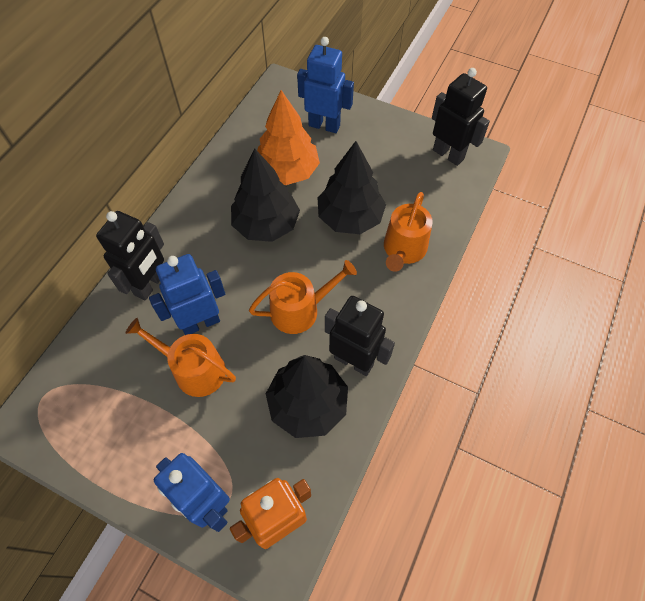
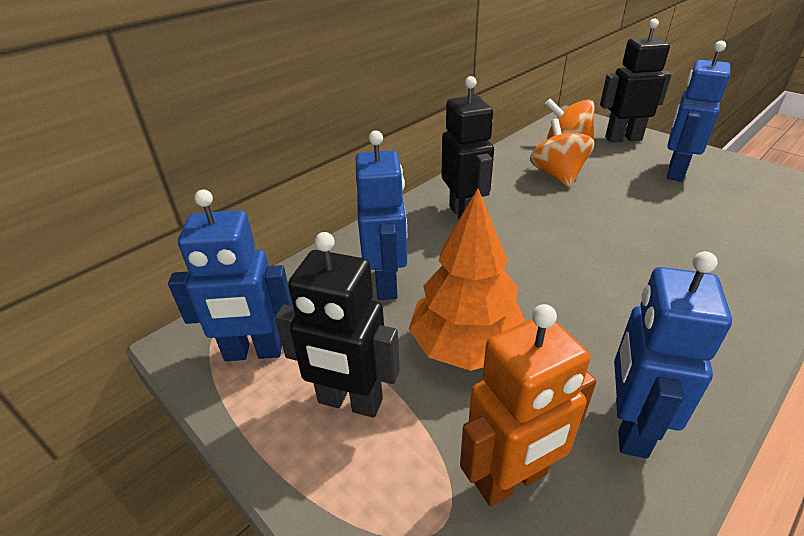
black tree: [231,149,300,242] [266,355,348,438] [317,141,386,234] = 3 -> none = 0
blue robot: [149,254,225,335] [154,453,230,532] [297,37,354,133] = 3 -> [168,190,293,361] [356,130,408,300] [614,251,732,458] [667,41,731,182] = 4
orange spinning top: none = 0 -> [530,118,595,187] [545,98,594,140] = 2
orange watering can: [125,318,236,397] [249,260,357,334] [384,192,433,272] = 3 -> none = 0

